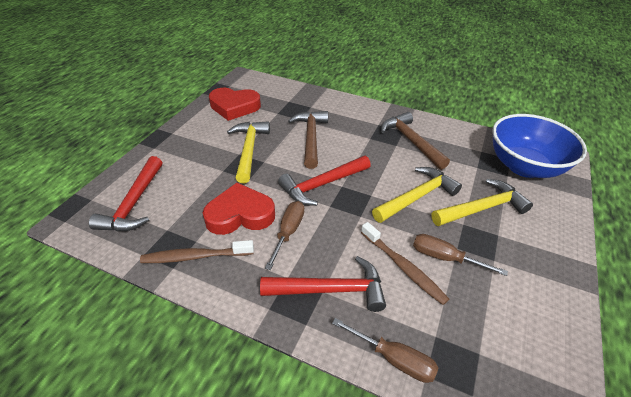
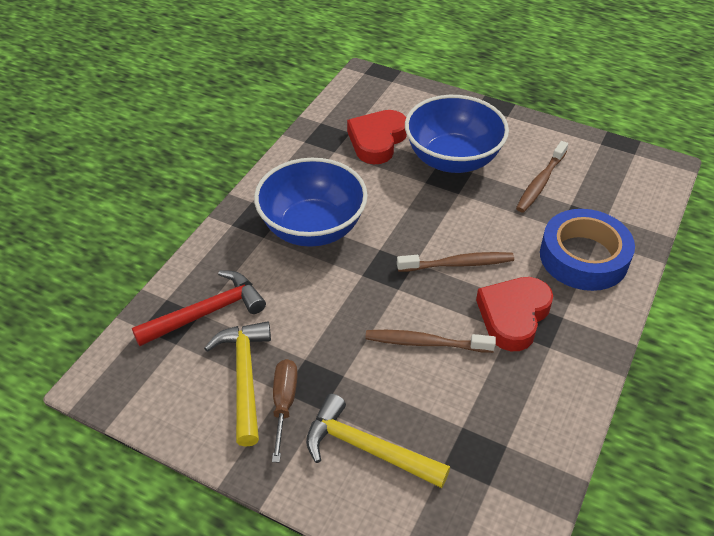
blue bowl: [492,114,587,178] = 1 -> [254,158,368,247] [405,95,509,173] = 2
blue tape: none = 0 -> [540,209,635,291] = 1
brown hammer: [288,111,328,169] [381,112,450,170] = 2 -> none = 0
brown screwdriver: [265,201,304,270] [332,318,439,383] [413,234,508,276] = 3 -> [272,359,298,462] = 1
brown toothbrush: [140,240,254,263] [361,222,449,305] = 2 -> [365,330,496,353] [397,252,514,272] [516,141,568,213] = 3
red hammer: [89,156,162,231] [260,256,386,312] [278,156,371,206] = 3 -> [132,270,266,346] = 1
yellow hammer: [227,121,270,183] [372,167,462,223] [431,179,533,226] = 3 -> [204,321,271,447] [306,394,450,488] = 2

